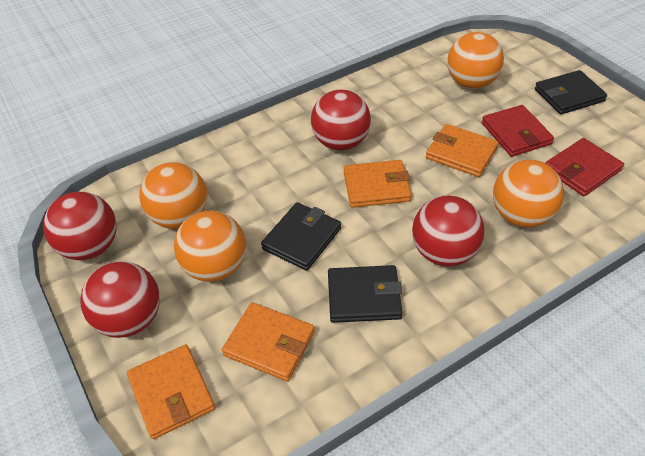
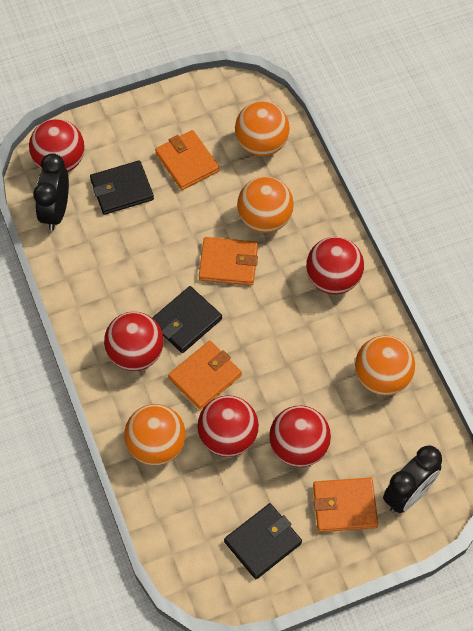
black clock: none = 0 -> [33,153,69,231] [383,445,442,513] = 2
red ball: [43,192,117,260] [80,261,160,338] [311,89,371,150] [412,196,484,266] = 4 -> [29,119,85,172] [104,312,164,371] [197,395,259,457] [269,406,331,467] [306,237,364,294] = 5
red wallet: [482,105,554,157] [545,138,624,196] = 2 -> none = 0

